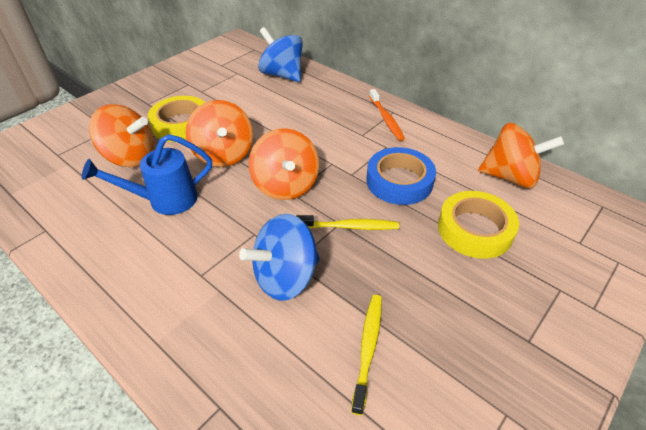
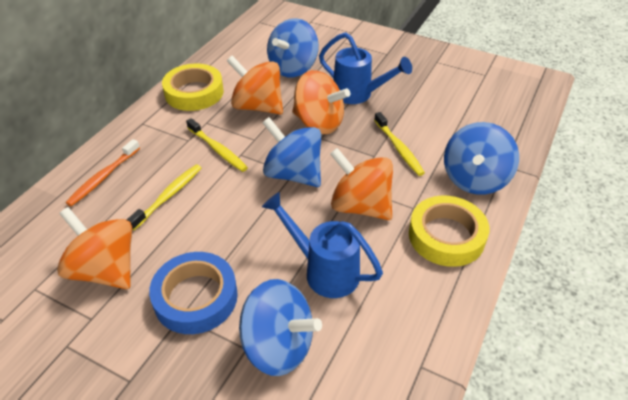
blue spinning top: [239,214,320,301] [258,27,303,82] = 2 -> [239,279,322,376] [262,117,321,187] [267,18,319,77] [444,122,519,195] = 4
blue watering can: [82,134,212,215] = 1 -> [262,192,383,298] [319,32,412,104] = 2
yellow toothbrush: [296,215,399,230] [351,295,382,415] = 2 -> [127,165,201,230] [186,118,248,172] [374,112,425,176] = 3

